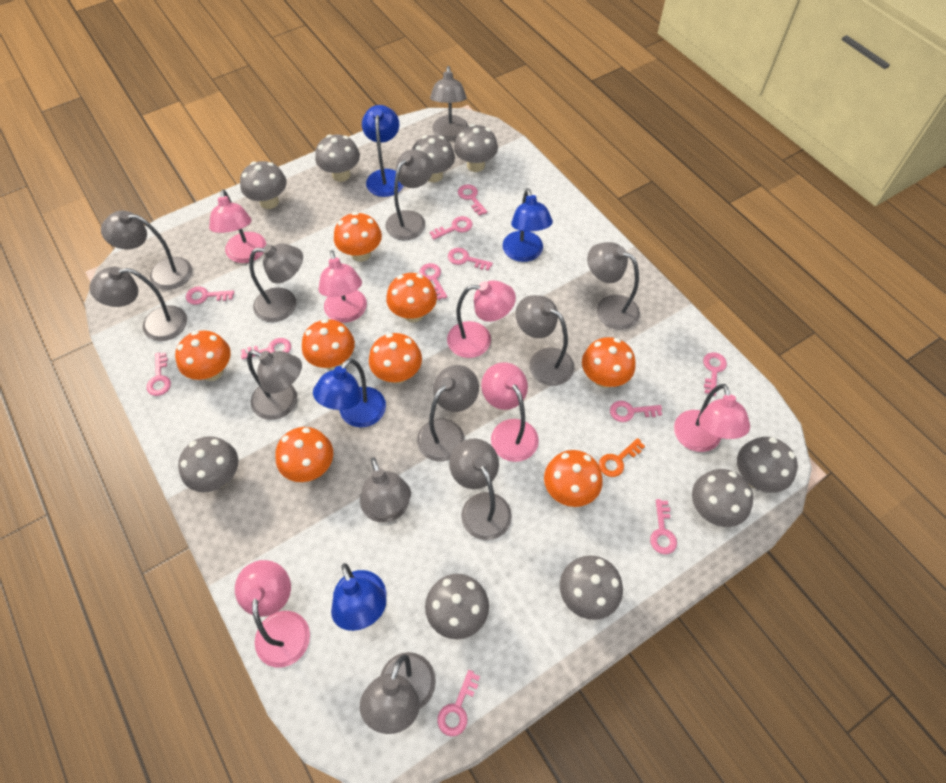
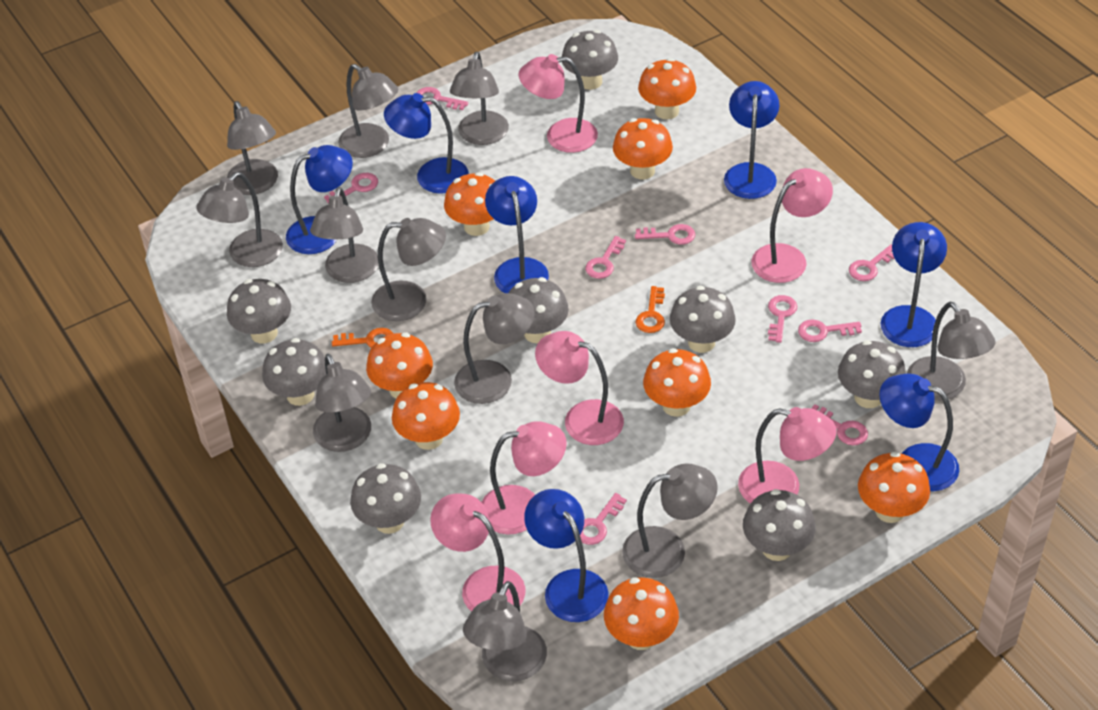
blue lamp: [313,358,386,428] [331,563,386,631] [362,105,403,197] [502,188,553,262] = 4 -> [286,145,353,254] [384,93,469,194] [485,176,549,293] [524,489,609,622] [724,81,779,199] [879,374,959,491] [881,222,947,347] = 7
grey lamp: [89,267,187,341] [101,211,192,290] [247,350,302,420] [249,243,303,322] [360,458,411,523] [360,652,436,734] [386,149,434,240] [417,365,479,462] [430,66,468,141] [449,438,512,540] [515,295,574,386] [587,242,640,330] = 12 -> [196,172,283,267] [227,101,278,195] [310,187,379,283] [313,354,371,452] [338,64,398,158] [371,218,446,321] [450,51,509,145] [454,293,535,404] [463,581,547,681] [622,464,718,578] [907,302,996,401] = 11
grey mushroom: [178,436,238,492] [240,161,287,209] [315,134,360,182] [412,135,455,182] [425,574,489,639] [454,124,498,172] [560,555,623,620] [692,469,753,527] [737,437,798,493] = 9 -> [227,279,291,343] [262,338,326,406] [350,463,421,534] [509,277,569,343] [562,30,618,90] [670,286,736,353] [743,489,816,561] [838,340,906,408] = 8
orange key: [599,438,645,477] = 1 -> [332,328,394,348] [636,286,665,333] = 2
pink key: [147,352,171,396] [186,286,234,305] [241,338,291,359] [419,263,447,300] [430,216,472,240] [437,670,480,737] [448,248,493,271] [458,184,487,216] [610,401,662,422] [650,499,677,554] [703,352,727,396] = 11 -> [324,173,378,204] [416,87,468,110] [580,493,627,545] [585,236,626,279] [635,224,695,245] [768,295,797,343] [798,320,862,342] [811,404,868,445] [849,244,895,281] = 9

